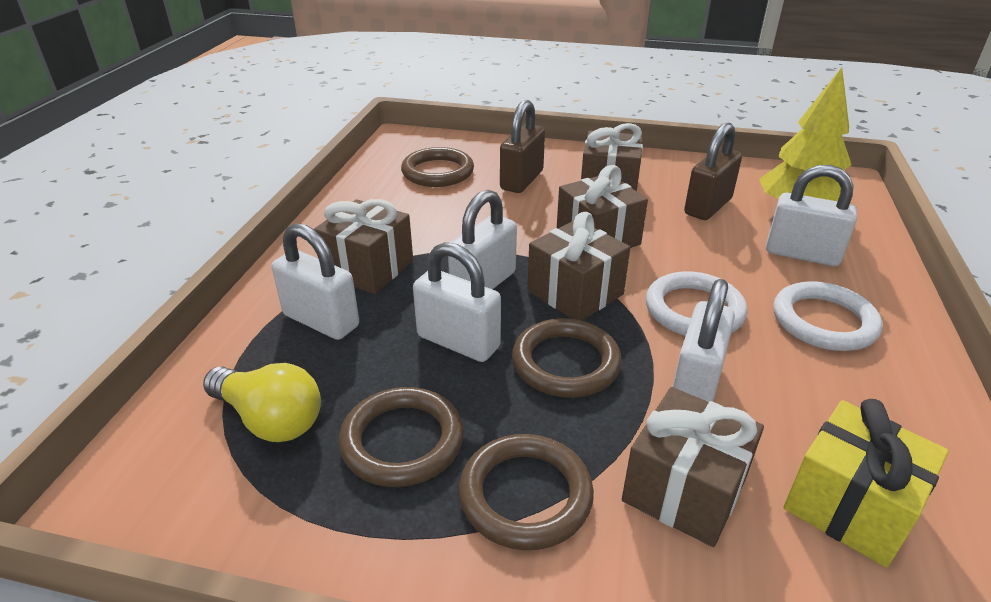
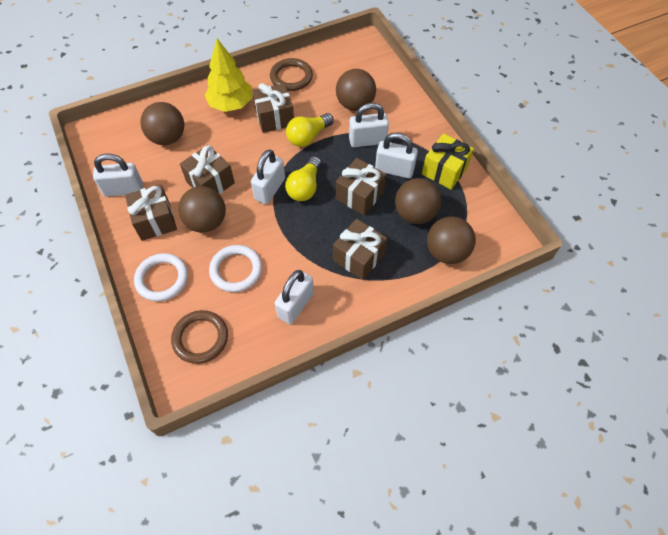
brown ball: none = 0 -> [140,102,184,145] [178,186,226,233] [336,69,376,111] [395,178,441,224] [427,217,476,264] = 5
brown padlock: [500,100,545,193] [684,123,742,220] = 2 -> none = 0
brown ring: [339,387,464,487] [401,147,474,187] [459,434,594,550] [512,318,622,398] = 4 -> [171,310,228,364] [270,58,313,91] = 2
yellow light bulb: [203,363,321,442] = 1 -> [285,156,321,201] [286,113,334,147] = 2

